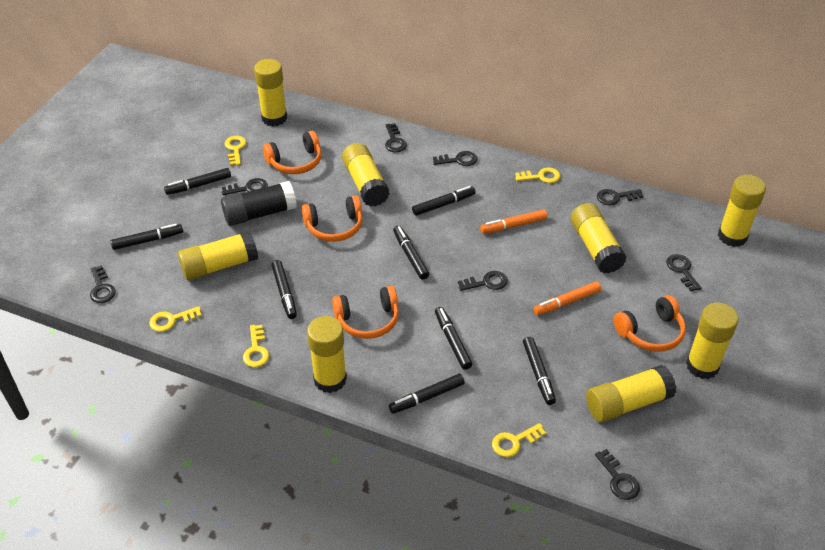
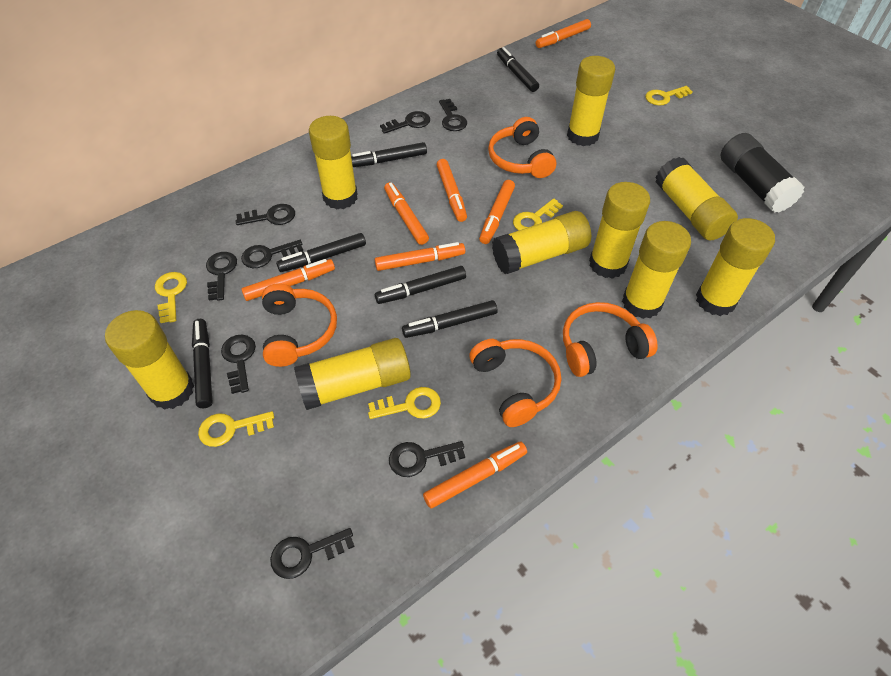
black marker: [110,224,183,250] [164,168,231,195] [271,260,297,319] [389,374,465,414] [393,226,429,280] [412,186,476,216] [435,307,472,370] [523,337,556,405] = 8 -> [192,319,213,408] [276,233,366,272] [351,142,427,167] [375,266,466,304] [402,300,498,338] [497,47,539,92] = 6
orange marker: [480,209,548,234] [533,281,601,315] = 2 -> [241,259,335,301] [375,242,465,271] [384,182,429,245] [423,442,527,509] [437,159,467,222] [479,180,515,244] [536,19,591,48] = 7
yellow glue stick: [178,231,258,280] [254,59,287,126] [307,316,347,393] [342,143,390,206] [571,203,627,273] [586,365,676,422] [686,303,738,379] [718,175,766,247] = 8 -> [105,310,194,410] [294,338,411,410] [309,116,358,209] [492,211,591,274] [567,56,615,146] [589,182,650,279] [622,221,691,319] [655,157,738,240] [696,218,775,316] = 9

